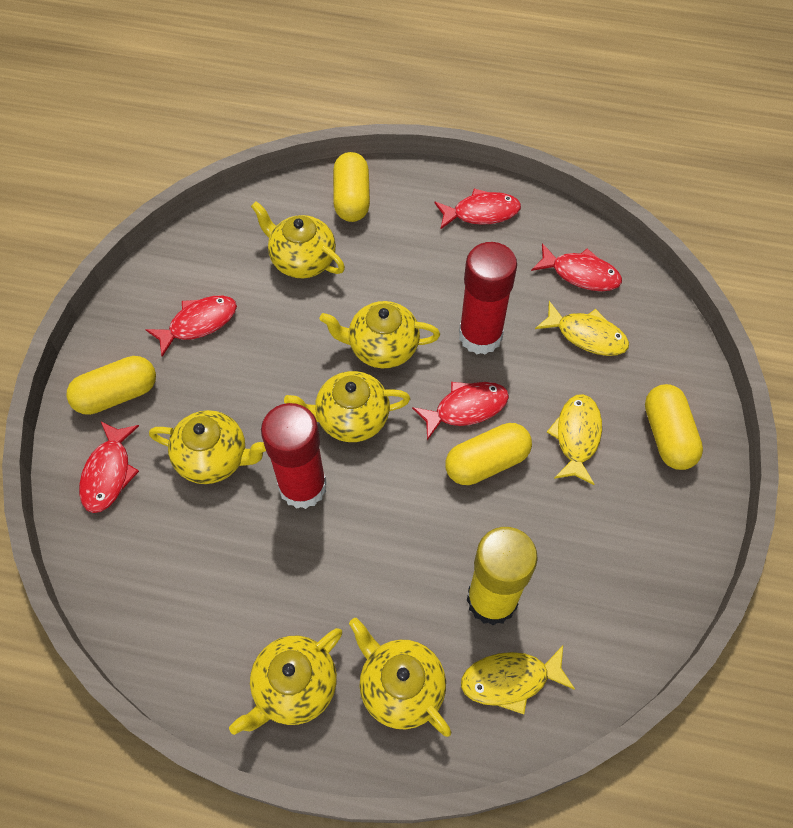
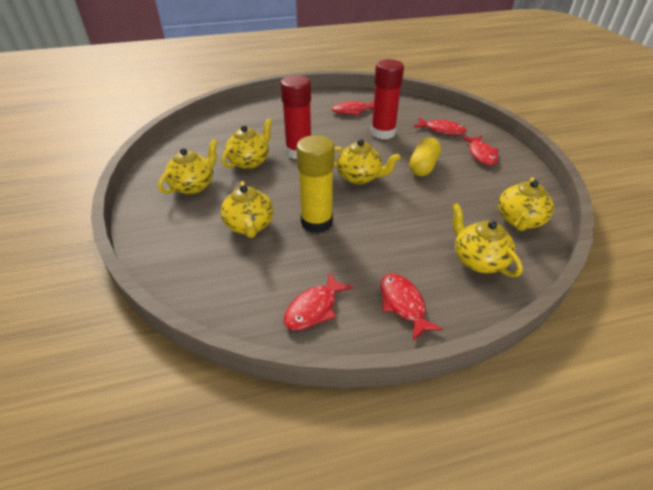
yellow capsule: [66,356,156,415] [333,152,370,222] [445,423,532,485] [645,384,703,470] = 4 -> [409,137,441,176] = 1
yellow fish: [461,646,575,715] [535,301,629,356] [547,394,602,485] = 3 -> none = 0

